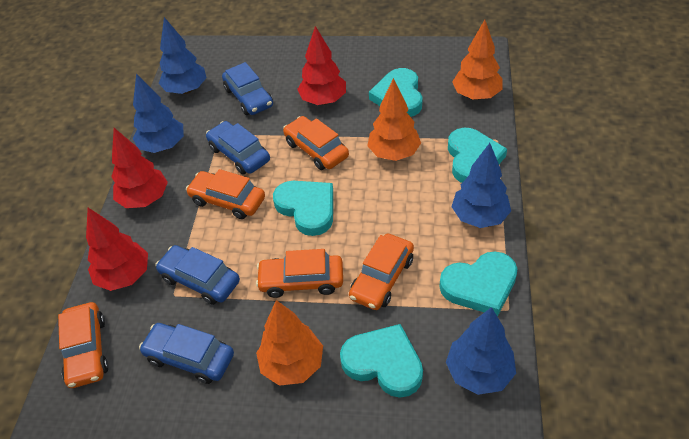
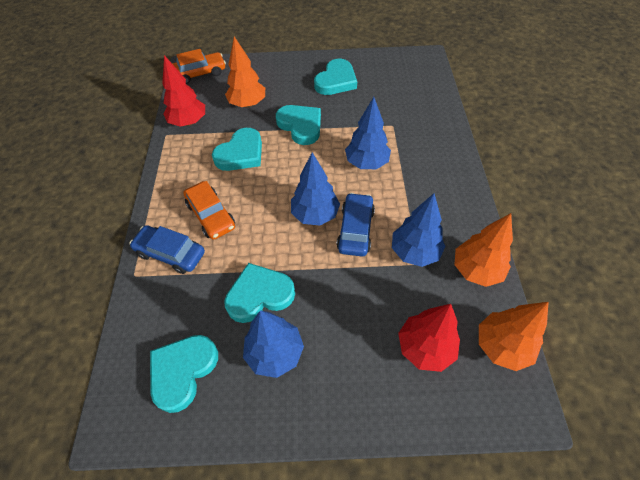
blue car: [139,323,234,384] [155,245,240,305] [206,121,270,175] [222,62,273,115] = 4 -> [129,225,205,274] [336,193,375,257] = 2
orange car: [58,302,109,388] [186,169,265,219] [256,249,343,298] [283,116,349,170] [349,234,414,310] = 5 -> [172,49,226,84] [183,181,235,240] = 2
red tree: [86,208,148,291] [111,128,168,208] [297,26,346,105] = 3 -> [162,55,205,127] [398,304,460,372] = 2

